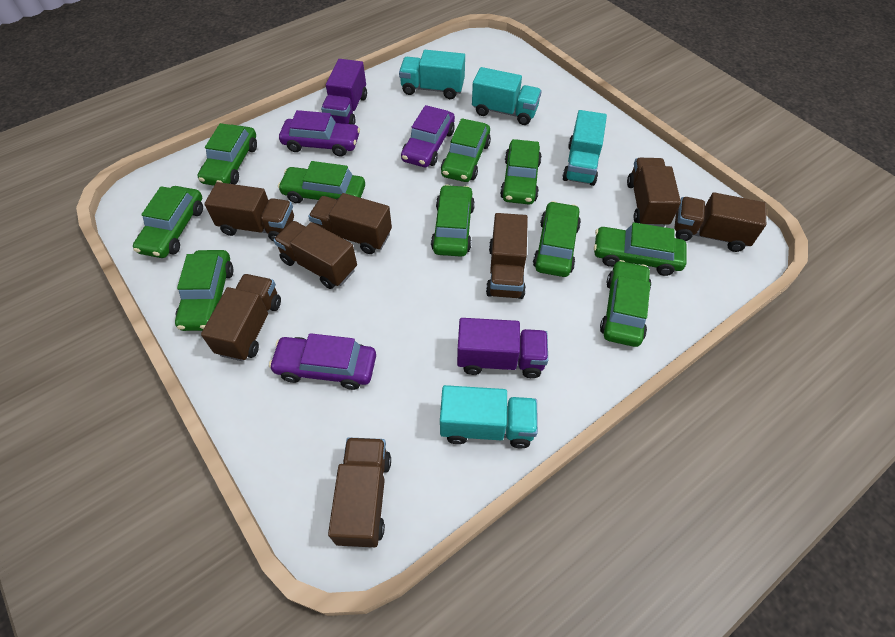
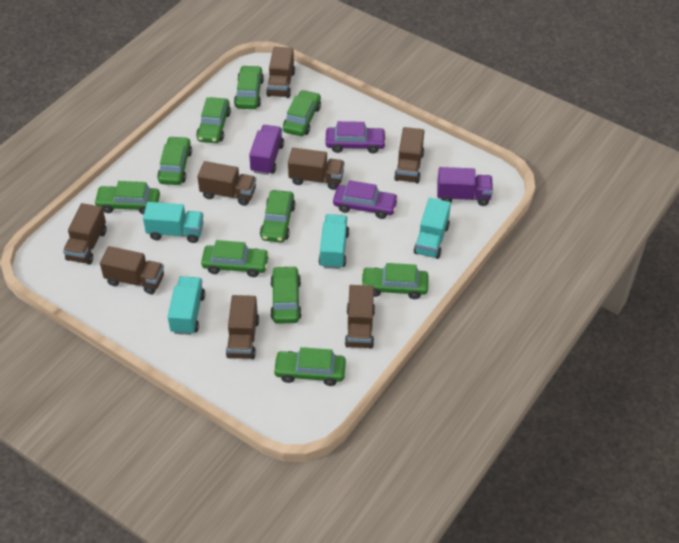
purple car: [269,333,376,390] [279,110,360,157] [401,105,455,167] = 3 -> [325,121,386,153] [333,180,398,219] = 2

